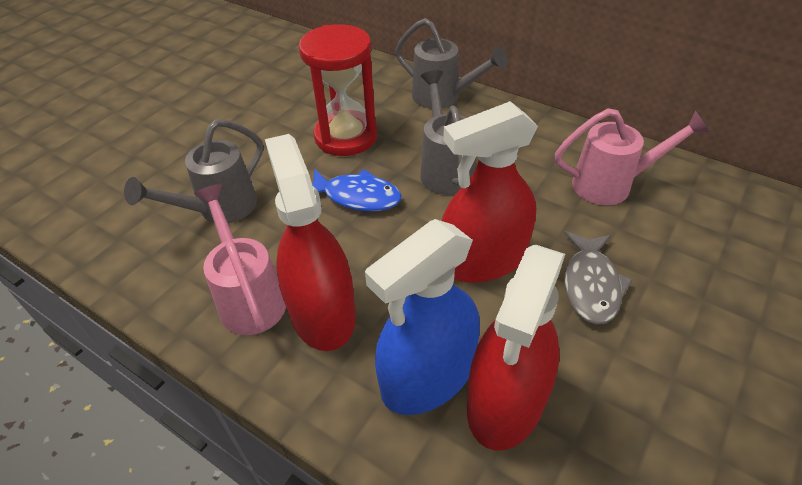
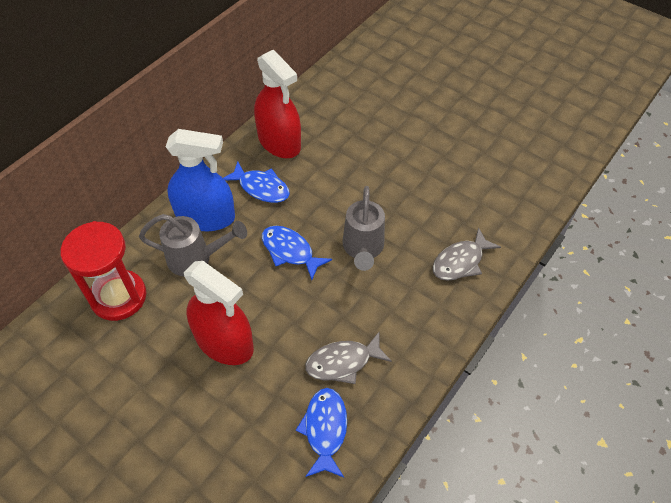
blue fish: [312,169,402,211] = 1 -> [223,162,290,203] [262,226,332,280] [296,388,347,478] = 3
grey fish: [564,231,633,325] = 1 -> [305,332,392,384] [433,227,501,281] = 2
grey watering can: [124,119,263,223] [395,18,508,109] [420,70,475,195] = 3 -> [139,214,247,276] [342,186,385,271] = 2
pink watering can: [194,184,286,335] [555,108,709,205] = 2 -> none = 0
red spray bottle: [265,134,356,351] [442,101,538,283] [467,245,565,451] = 3 -> [184,261,254,365] [254,49,301,158] = 2

